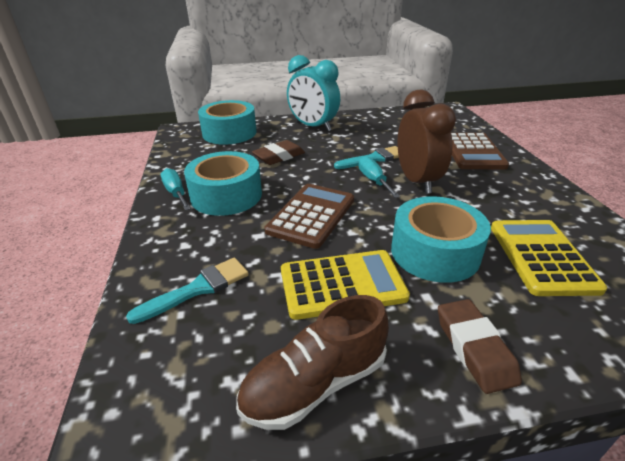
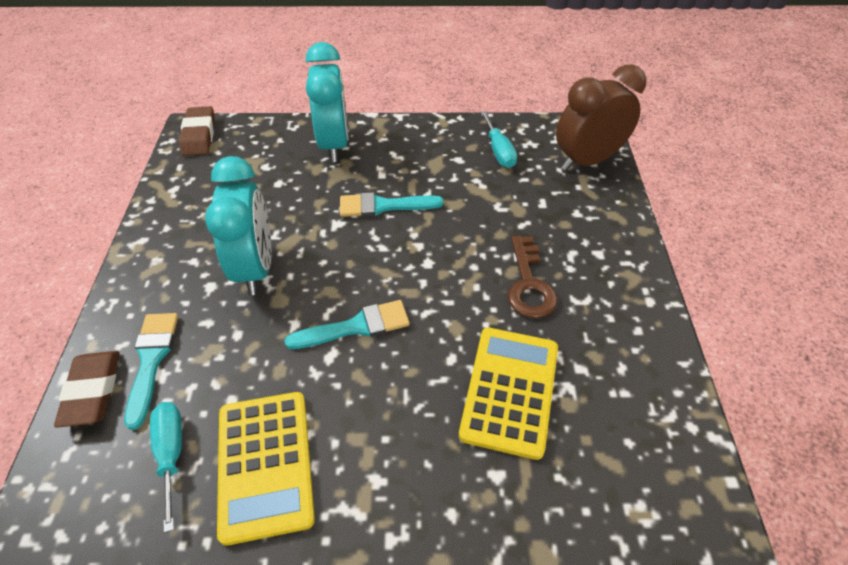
brown calculator: [264,184,354,249] [451,133,509,169] = 2 -> none = 0
brown key: none = 0 -> [508,236,557,318] = 1
brown shoe: [236,295,389,430] = 1 -> none = 0
turquoise brush: [126,258,249,324] [334,146,399,169] = 2 -> [124,313,178,430] [284,300,410,349] [340,192,444,217] = 3
turquoise clock: [287,55,340,131] = 1 -> [205,156,271,295] [306,42,349,162] = 2
turquoise tape: [184,151,262,216] [198,100,256,145] [391,196,491,283] = 3 -> none = 0

